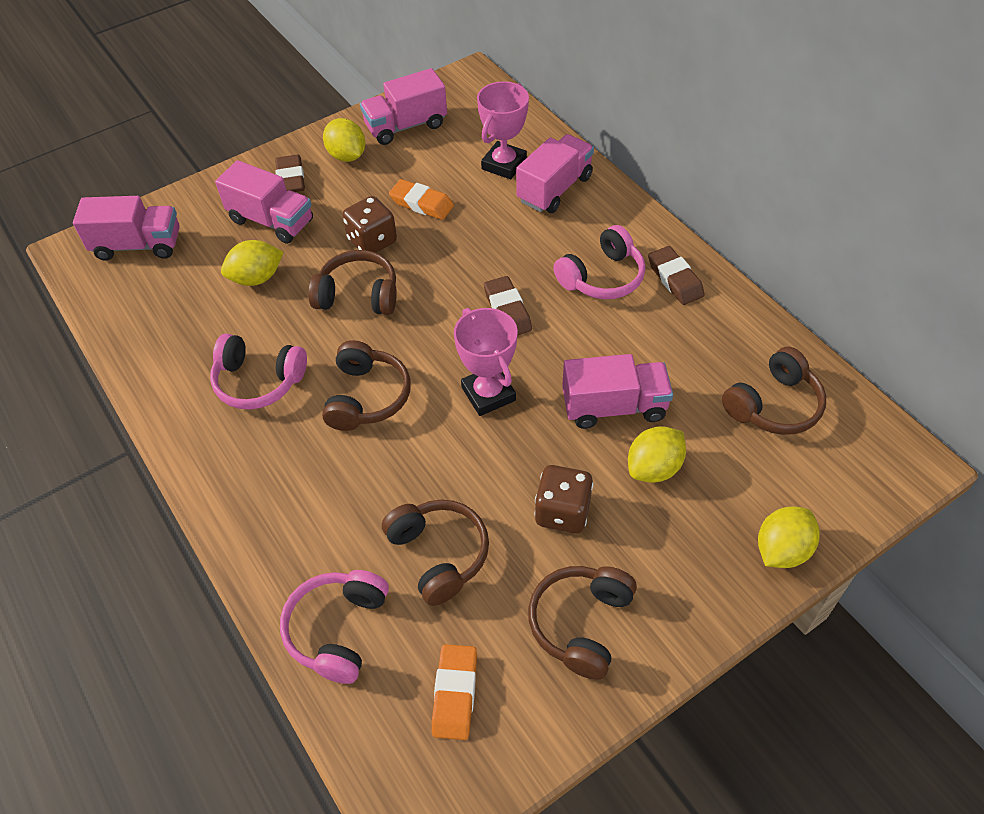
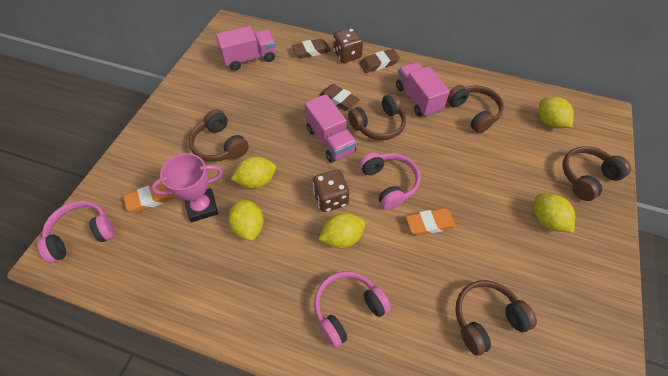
pink trophy: [454,308,518,416] [477,81,529,179] = 2 -> [151,153,223,222] = 1
pink truck: [73,196,180,261] [215,160,313,244] [360,68,447,145] [516,134,594,213] [562,354,673,429] = 5 -> [216,26,276,70] [305,94,357,163] [396,62,450,117] = 3
yellow lemon: [221,240,284,286] [323,118,365,162] [628,426,686,483] [758,506,820,568] = 4 -> [228,199,264,241] [231,156,276,189] [318,213,365,248] [534,194,575,233] [539,97,574,128] = 5

